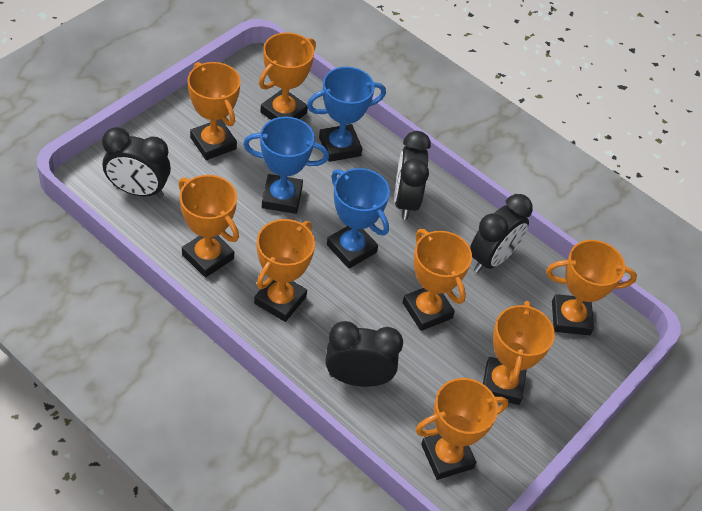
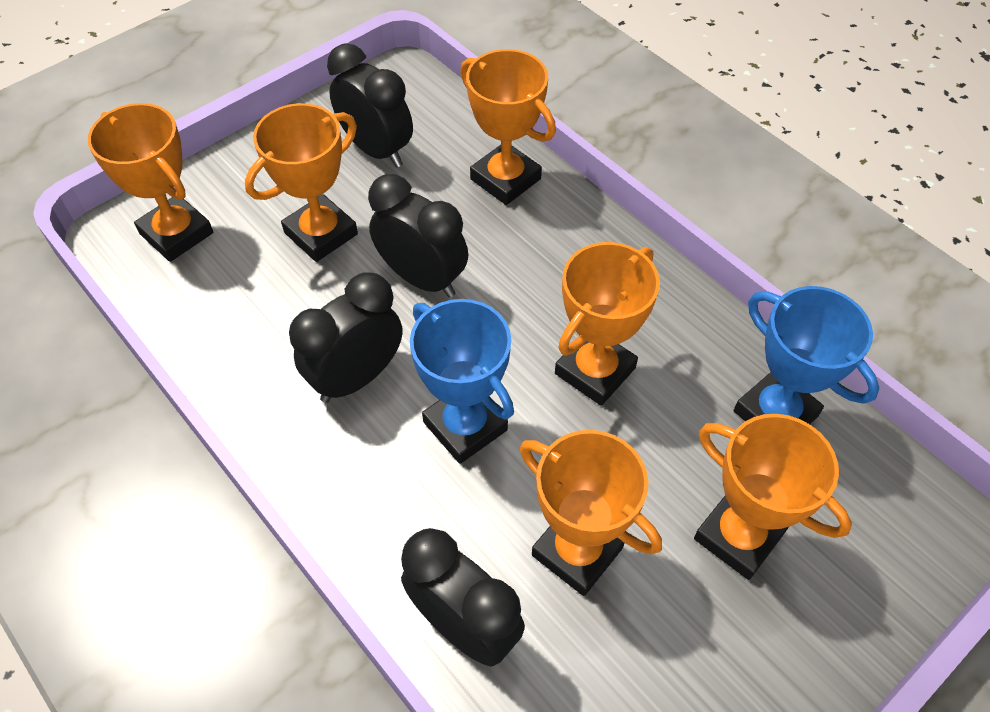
blue trophy: [243,117,329,214] [307,67,386,162] [327,168,390,269] = 3 -> [410,299,514,464] [734,286,879,424] = 2
orange trophy: [178,175,239,278] [187,62,241,160] [254,219,315,322] [259,32,316,120] [403,229,472,331] [416,378,508,480] [483,301,555,405] [546,240,637,335] = 8 -> [88,103,213,262] [245,103,358,262] [460,49,556,205] [520,430,662,596] [555,242,660,406] [694,414,852,580] = 6

